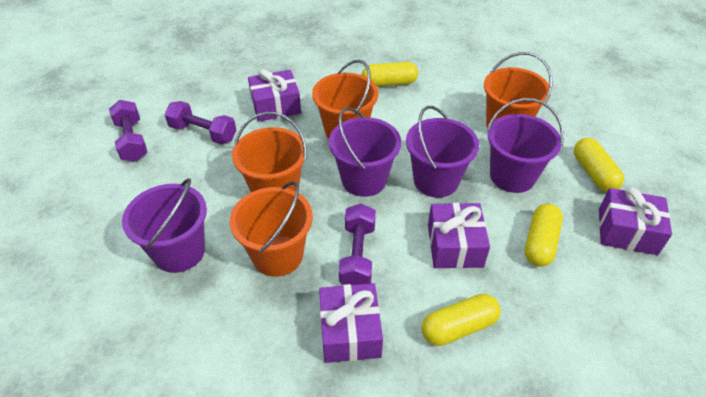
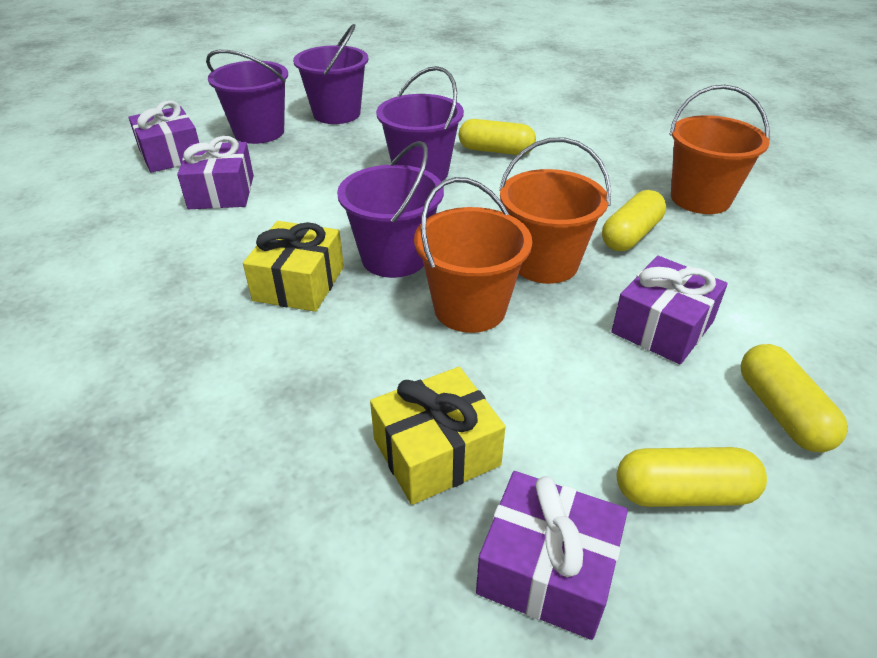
orange bucket: [230,181,313,277] [232,112,307,192] [312,60,379,139] [484,52,553,129] = 4 -> [414,177,532,333] [499,137,611,284] [669,85,770,214] = 3
purple dumbbell: [109,100,148,162] [164,101,236,144] [339,204,376,285] = 3 -> none = 0
yellow gift: none = 0 -> [243,221,344,312] [370,367,505,505] = 2

